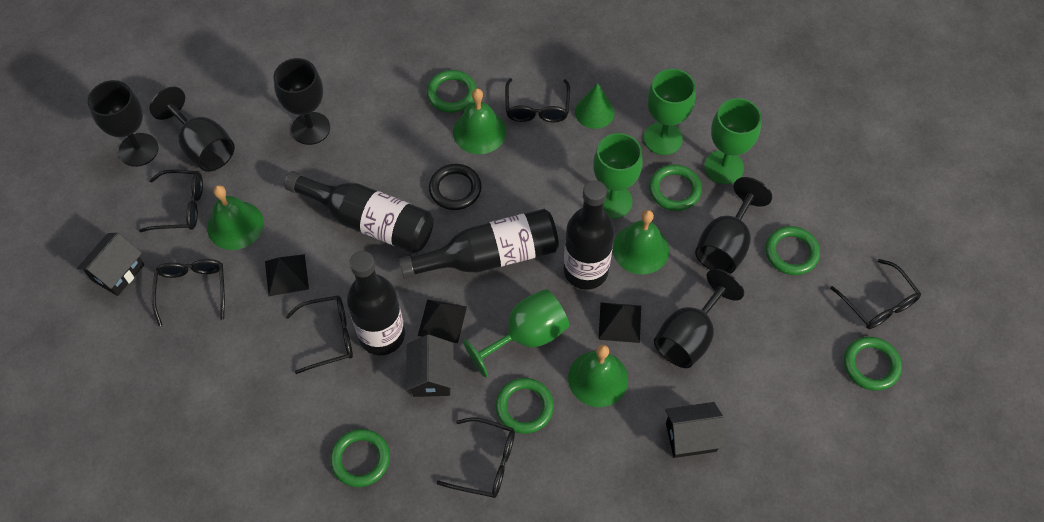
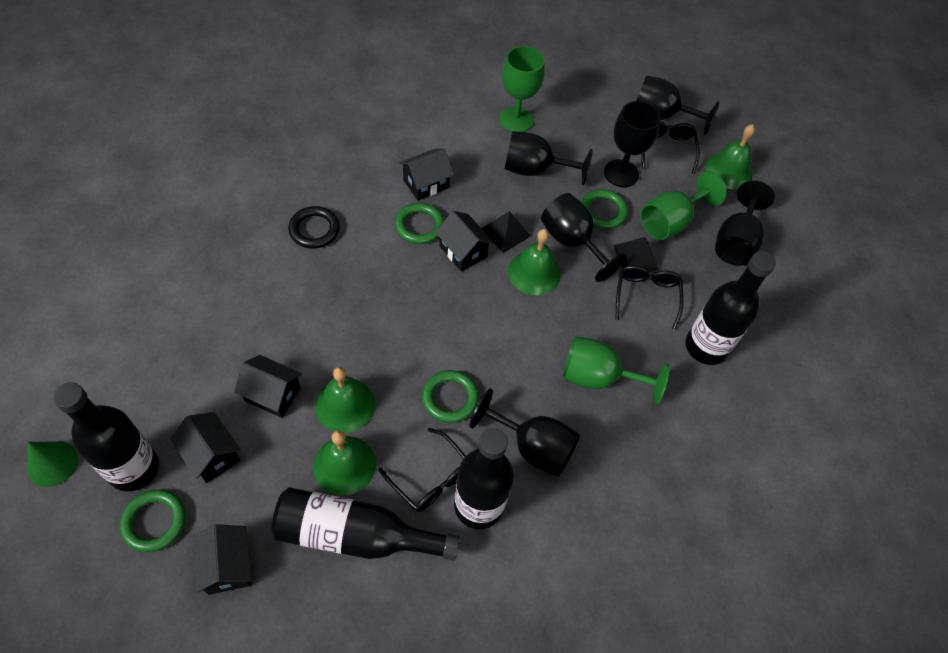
black glasses: [139,170,203,232] [152,259,225,326] [286,295,353,374] [437,417,515,498] [505,78,570,122] [830,259,921,329] = 6 -> [378,428,466,512] [616,265,684,330] [641,121,700,173] = 3
black goblet: [88,80,159,167] [150,87,235,172] [274,58,330,145] [654,268,744,368] [695,177,772,274] = 5 -> [470,388,580,477] [504,131,593,185] [541,193,627,282] [604,101,661,187] [636,75,720,135] [715,181,775,266] = 6
black house: [77,233,144,296] [406,335,454,397] [665,402,726,458] = 3 -> [170,412,241,483] [193,524,251,595] [234,355,302,418] [399,148,454,201] [435,211,494,272] = 5
black pyramid: [265,254,309,296] [418,299,467,343] [598,303,641,343] = 3 -> [482,211,531,253] [614,237,659,271] = 2
green goblet: [463,289,569,378] [593,133,643,219] [644,69,696,155] [704,98,762,184] = 4 -> [499,46,545,132] [563,336,669,404] [640,171,727,240] = 3
green ring: [330,429,390,487] [427,70,477,113] [495,378,554,434] [649,164,702,211] [765,226,820,275] [844,337,902,391] = 6 -> [120,490,186,552] [395,203,444,244] [422,370,478,423] [581,189,628,229] = 4

